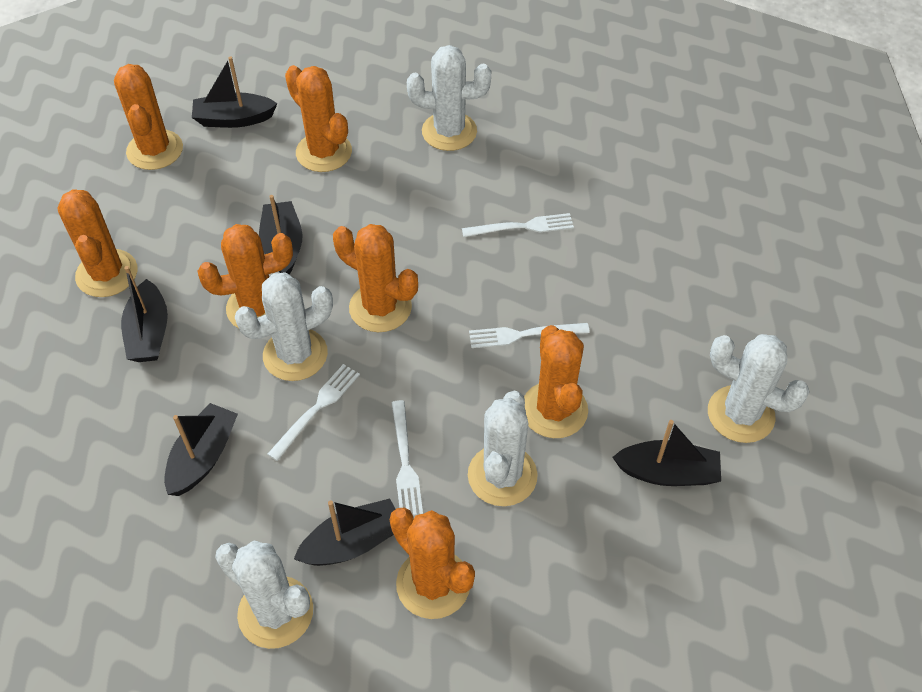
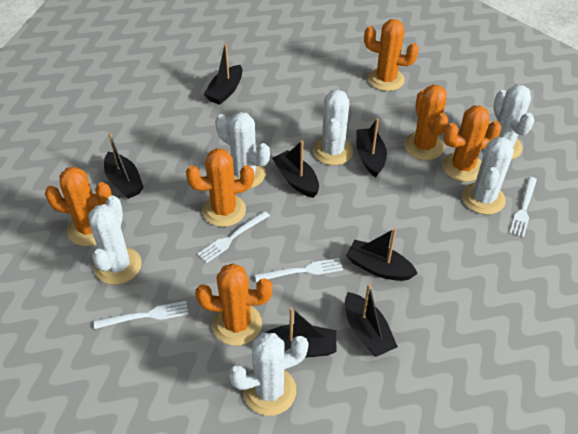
black boat: [121,266,168,362] [164,403,238,496] [192,56,278,128] [259,195,303,274] [294,499,395,566] [613,420,721,486] = 6 -> [104,133,144,199] [204,43,242,105] [265,307,336,358] [272,140,319,198] [345,284,398,357] [346,228,418,281] [356,118,387,177] = 7
orange cactus: [57,189,137,297] [114,64,183,170] [198,224,293,328] [285,65,352,172] [333,224,418,332] [390,507,475,619] [524,325,588,438] = 7 -> [45,167,112,246] [186,148,254,227] [195,263,272,346] [364,19,419,91] [404,85,448,160] [442,105,501,182] = 6
white cactus: [215,541,313,649] [235,273,333,381] [407,45,491,151] [468,391,538,506] [708,334,810,443] = 5 -> [88,195,142,285] [215,112,270,188] [228,333,309,416] [313,89,353,165] [462,137,514,215] [484,85,534,159] = 6

